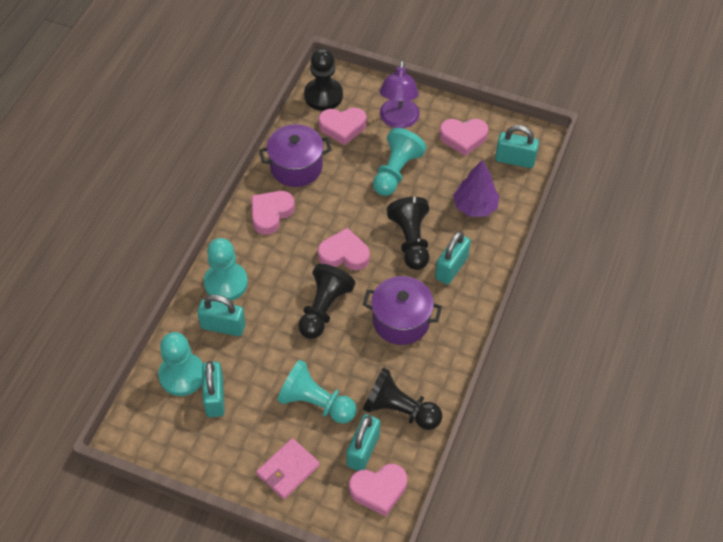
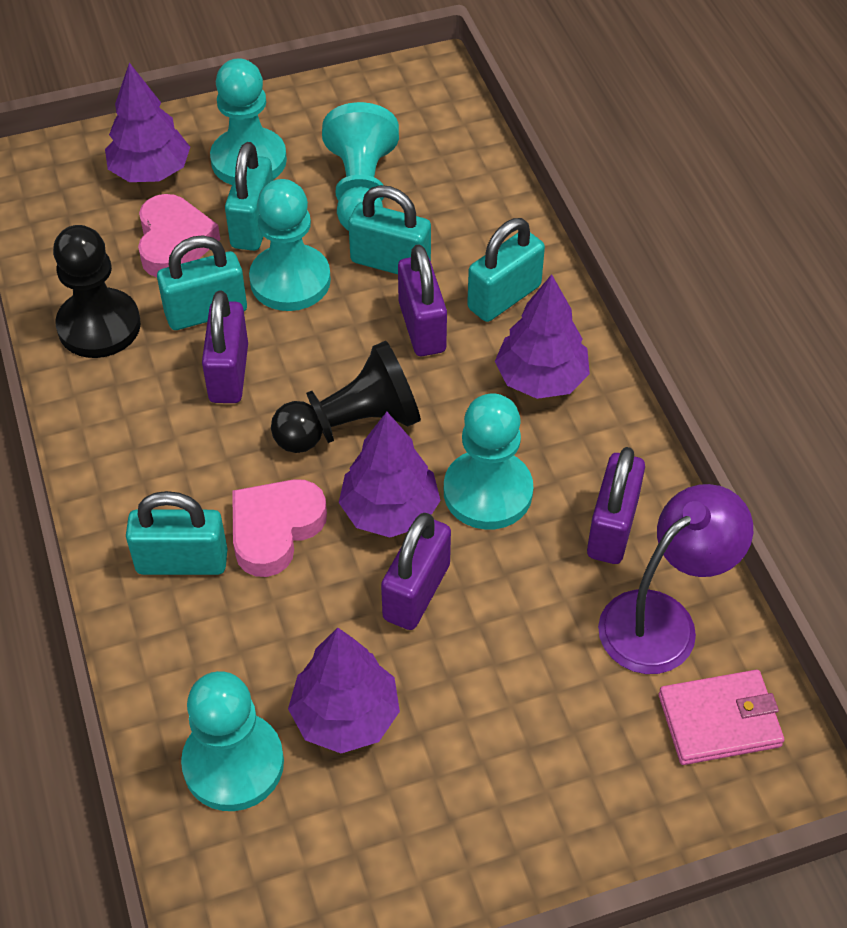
black pawn: [298,264,356,339] [304,48,343,111] [363,367,442,430] [386,197,429,270] = 4 -> [53,225,141,358] [271,341,421,453] = 2
pink heart: [251,191,295,235] [318,108,367,145] [318,228,370,270] [349,464,407,516] [439,119,489,156] = 5 -> [138,194,220,277] [232,479,327,577] = 2
purple padlock: none = 0 -> [202,291,248,403] [381,513,451,630] [398,244,447,356] [587,447,645,564] = 4
purple pot: [259,124,331,187] [363,276,442,345] = 2 -> none = 0
purple tree: [453,160,499,217] = 1 -> [105,63,190,182] [288,627,400,753] [339,412,441,537] [495,274,590,399] = 4
turquoise pawn: [158,332,203,396] [204,238,248,301] [277,360,357,424] [373,128,426,196] = 4 -> [181,671,284,811] [210,58,287,185] [249,179,331,311] [322,102,399,231] [444,393,533,530] = 5

